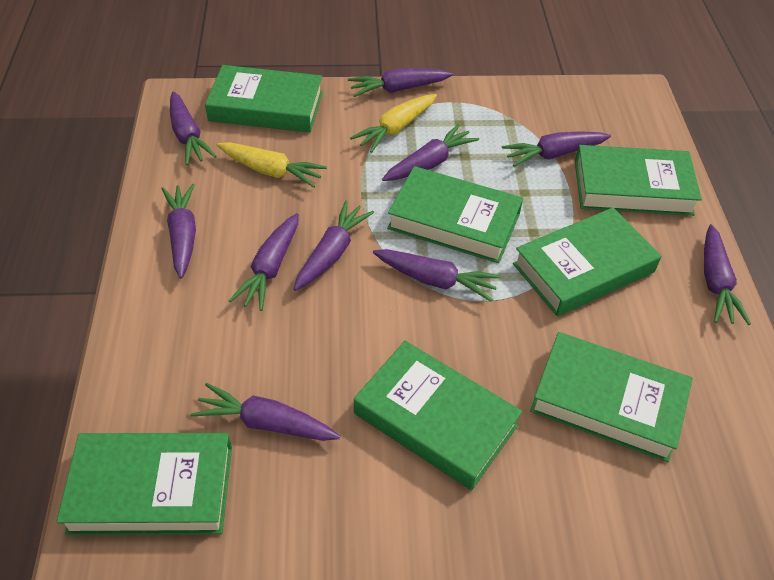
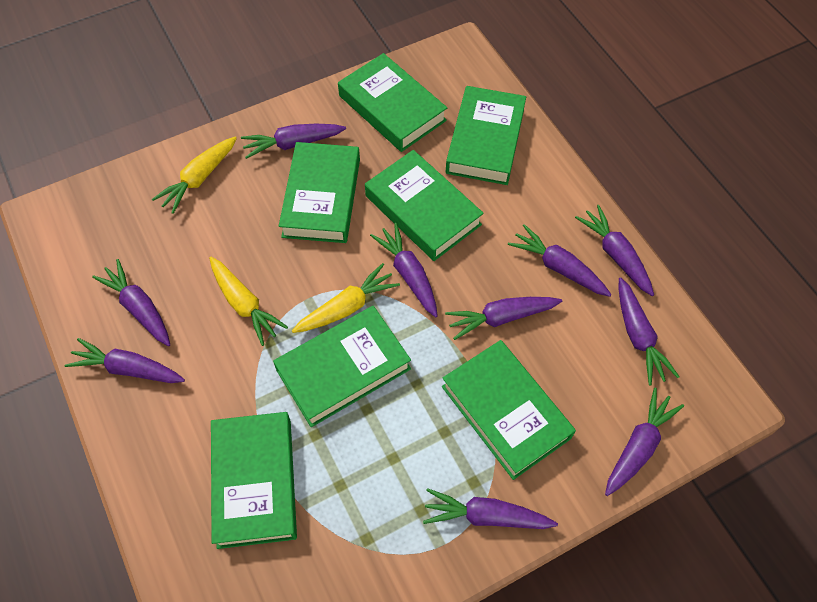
yellow carrot: [217,142,327,188] [350,94,437,153] = 2 -> [152,137,237,214] [209,257,288,346] [292,263,400,333] = 3

